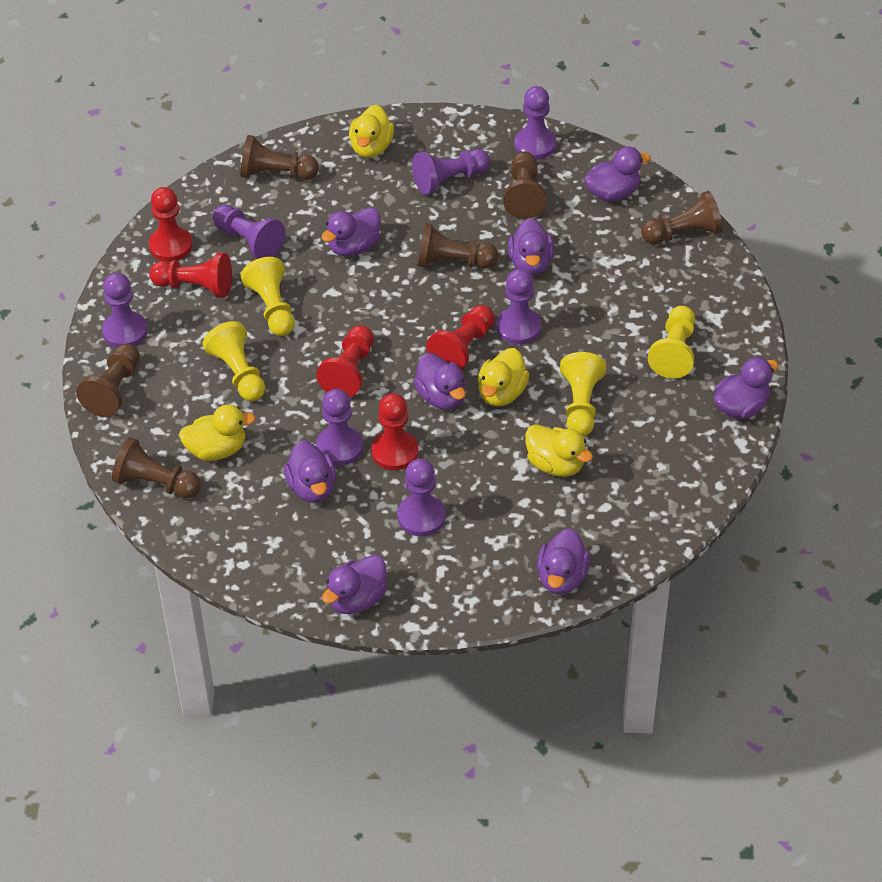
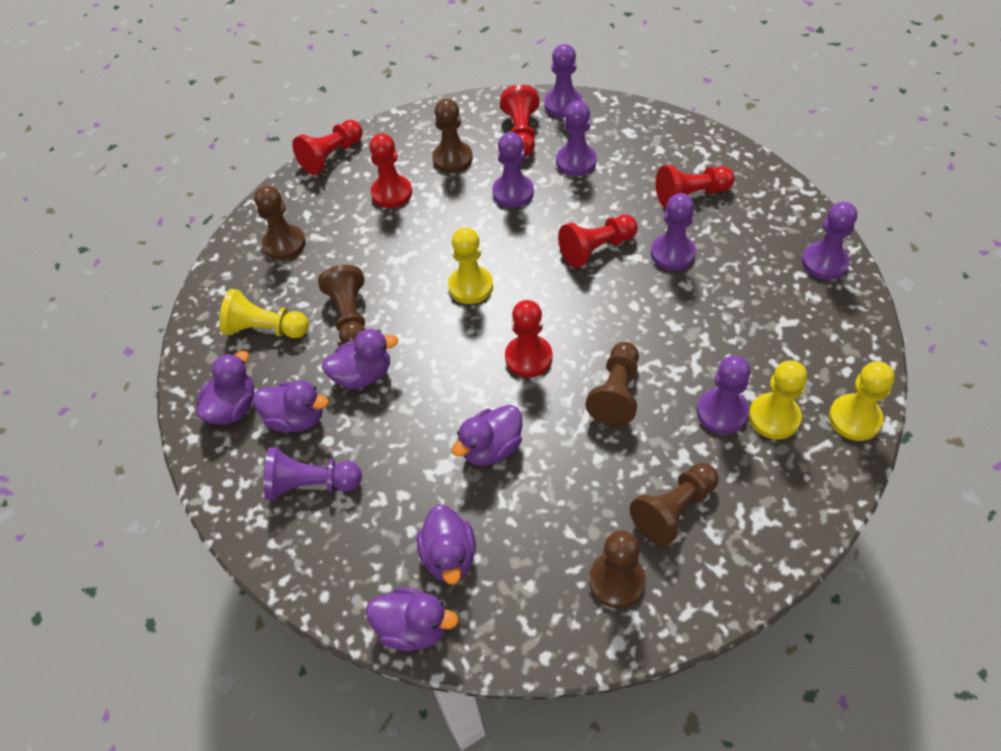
purple duck: [284,440,336,503] [321,207,381,257] [322,555,387,614] [414,353,466,410] [508,218,554,275] [537,528,590,594] [584,146,651,201] [714,357,779,419] = 8 -> [196,351,254,424] [253,380,329,432] [321,329,398,389] [366,587,459,651] [416,504,476,585] [452,405,523,466] = 6
red pawn: [149,187,193,262] [149,253,232,298] [316,325,374,398] [371,393,418,471] [426,305,495,370] = 5 -> [292,120,363,175] [369,133,412,208] [500,85,539,157] [505,300,552,377] [558,215,638,268] [656,165,735,209] = 6
yellow duck: [179,404,256,461] [349,104,394,158] [478,348,529,406] [525,424,593,477] = 4 -> none = 0

